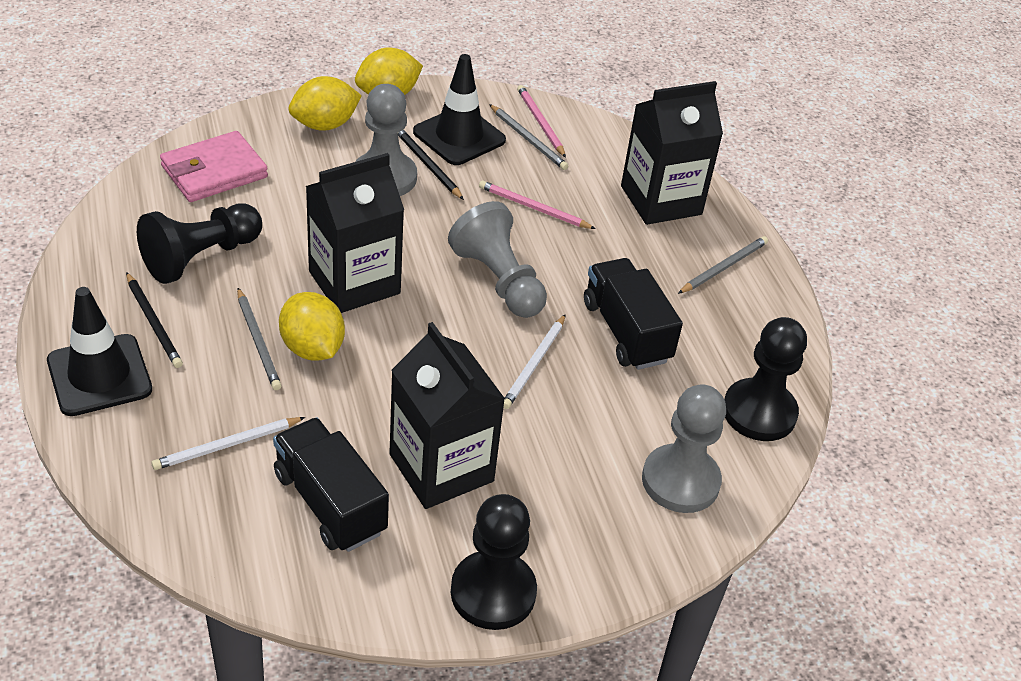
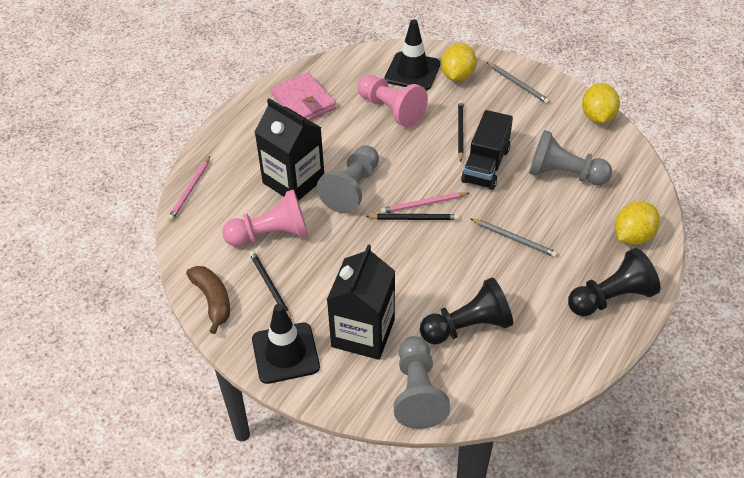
black carton: [306,153,404,313] [389,322,505,509] [621,81,723,225] = 3 -> [255,98,324,201] [327,245,395,360] = 2
black pawn: [137,203,262,284] [451,494,537,630] [724,317,807,441] = 3 -> [420,278,513,345] [568,248,661,316] = 2
black pencil: [126,272,183,368] [398,130,464,200] = 2 -> [249,251,292,320] [366,214,459,220] [458,100,464,162] = 3
black truck: [273,418,389,552] [584,258,683,370] = 2 -> [461,110,513,190] = 1
brown banana: none = 0 -> [186,266,230,334] = 1
grey pencil: [237,288,282,390] [489,104,568,170] [678,236,768,294] = 3 -> [471,219,558,257] [487,62,550,104] = 2
pink pawn: none = 0 -> [222,189,308,246] [357,75,428,128] = 2
white pencil: [151,417,305,470] [503,314,566,409] = 2 -> none = 0

